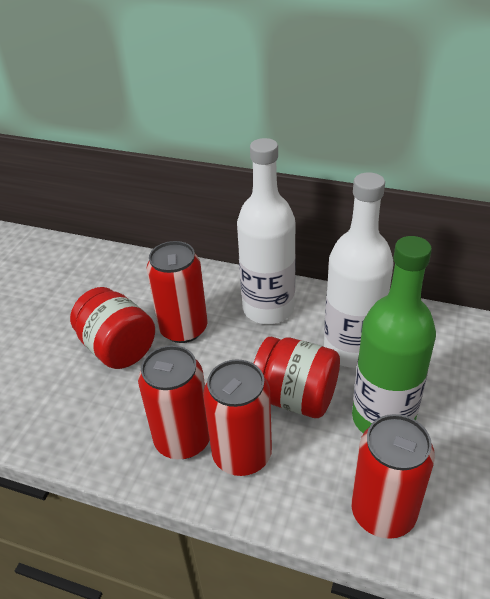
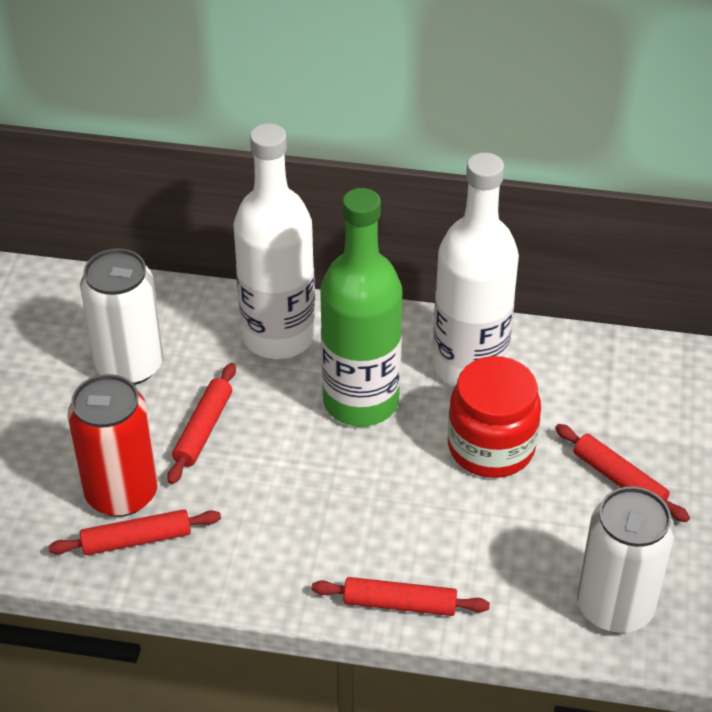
red can: [138,345,210,459] [146,241,207,343] [203,359,272,476] [351,414,435,539] = 4 -> [68,374,158,517] = 1
red jar: [70,287,155,369] [253,337,340,418] = 2 -> [448,356,541,478] = 1
red rolling pin: none = 0 -> [48,509,221,555] [167,363,236,484] [312,577,490,616] [555,424,690,522] = 4
white can: none = 0 -> [80,249,163,385] [577,487,675,633] = 2

